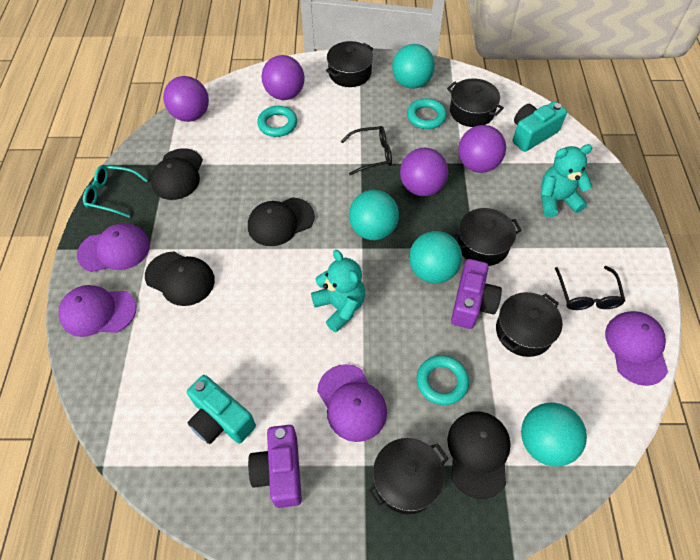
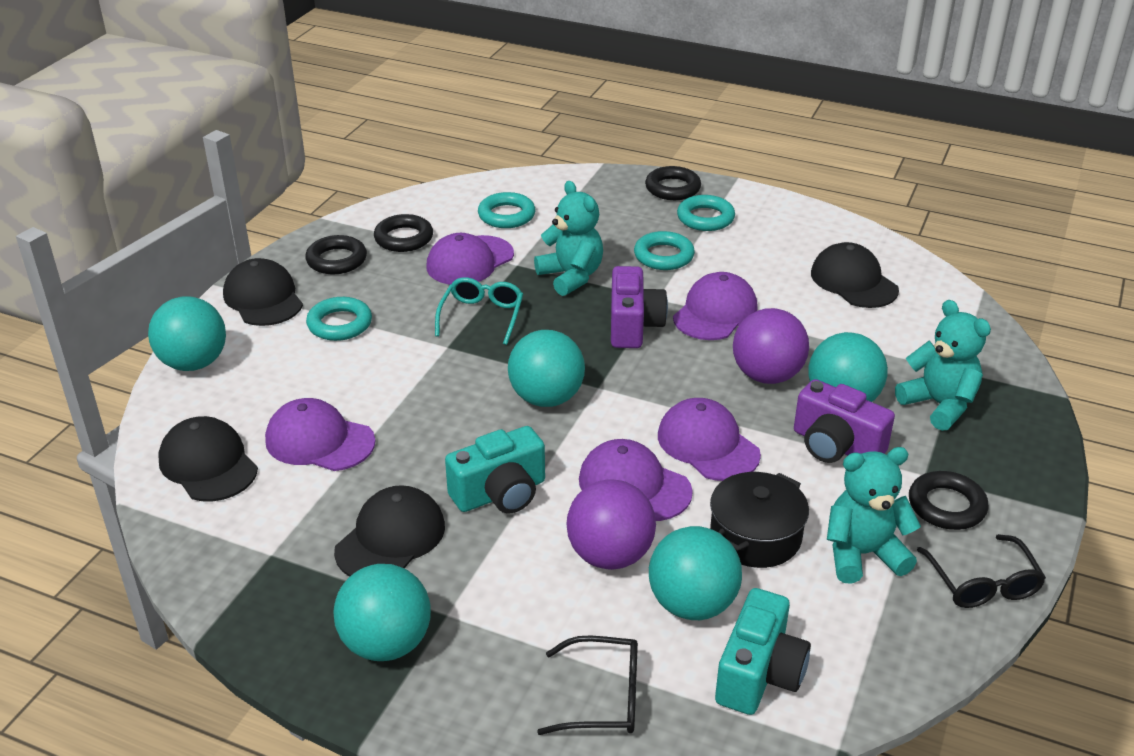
black pot: [326,41,374,87] [367,438,449,514] [447,79,504,127] [452,208,522,266] [496,292,563,357] = 5 -> [710,472,809,568] = 1
black ring: none = 0 -> [305,235,367,274] [374,214,433,252] [645,166,701,200] [909,471,989,530] = 4
purple ball: [163,76,209,122] [262,55,305,100] [400,148,448,196] [458,125,506,173] = 4 -> [566,479,656,570] [733,308,809,384] = 2
purple cap: [58,285,136,337] [77,223,150,272] [317,364,387,442] [605,311,668,386] = 4 -> [265,398,375,471] [426,233,514,285] [579,439,693,521] [658,398,761,481] [673,272,758,340] = 5
turquoise ball: [349,190,399,240] [392,44,435,89] [409,231,462,284] [521,402,587,467] = 4 -> [148,296,226,371] [333,564,431,661] [508,330,585,407] [649,526,742,620] [808,332,888,402] = 5
turquoise ring: [257,106,297,137] [407,98,447,129] [417,355,469,405] = 3 -> [306,297,372,341] [478,192,535,228] [634,231,695,270] [677,195,735,231] = 4
turquoise teddy bear: [311,250,365,332] [541,144,593,217] = 2 -> [534,181,603,296] [827,447,921,584] [895,300,991,431] = 3

